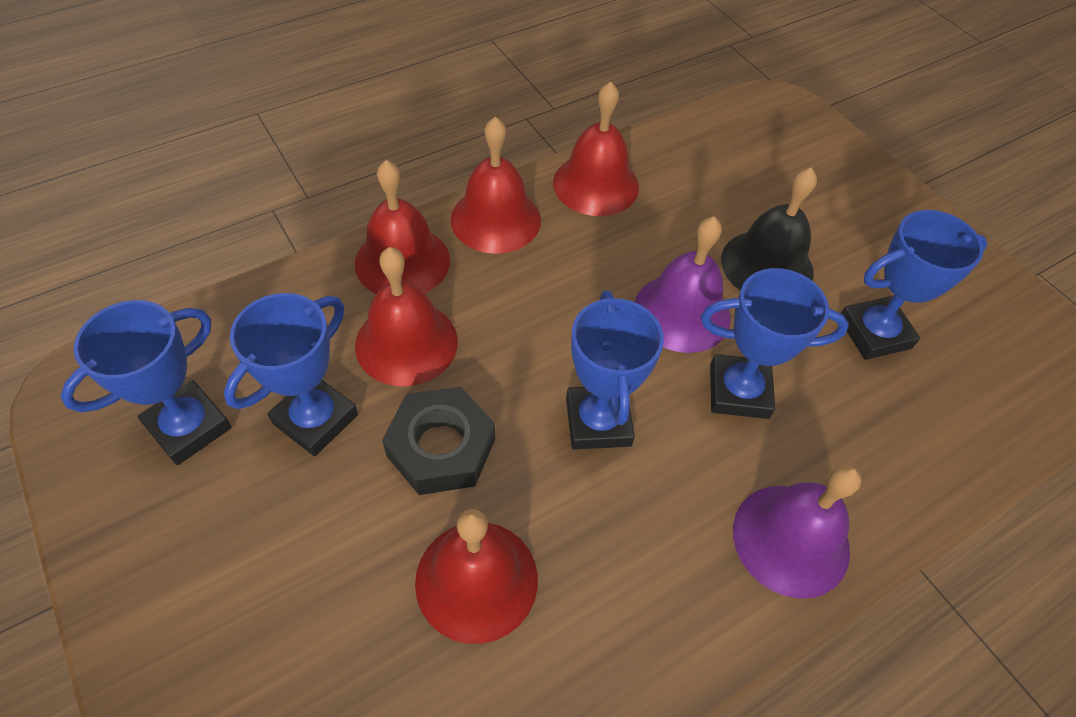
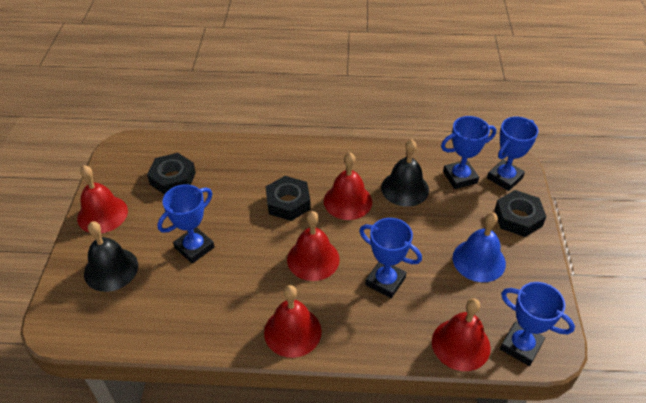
black bell: [721,167,817,291] = 1 -> [84,221,138,292] [381,139,429,207] = 2
black nut: [382,387,495,495] = 1 -> [147,153,196,195] [266,176,311,221] [495,190,547,237] = 3
blue bell: none = 0 -> [453,212,506,282] = 1
purple bell: [635,217,731,353] [733,465,862,599] = 2 -> none = 0

